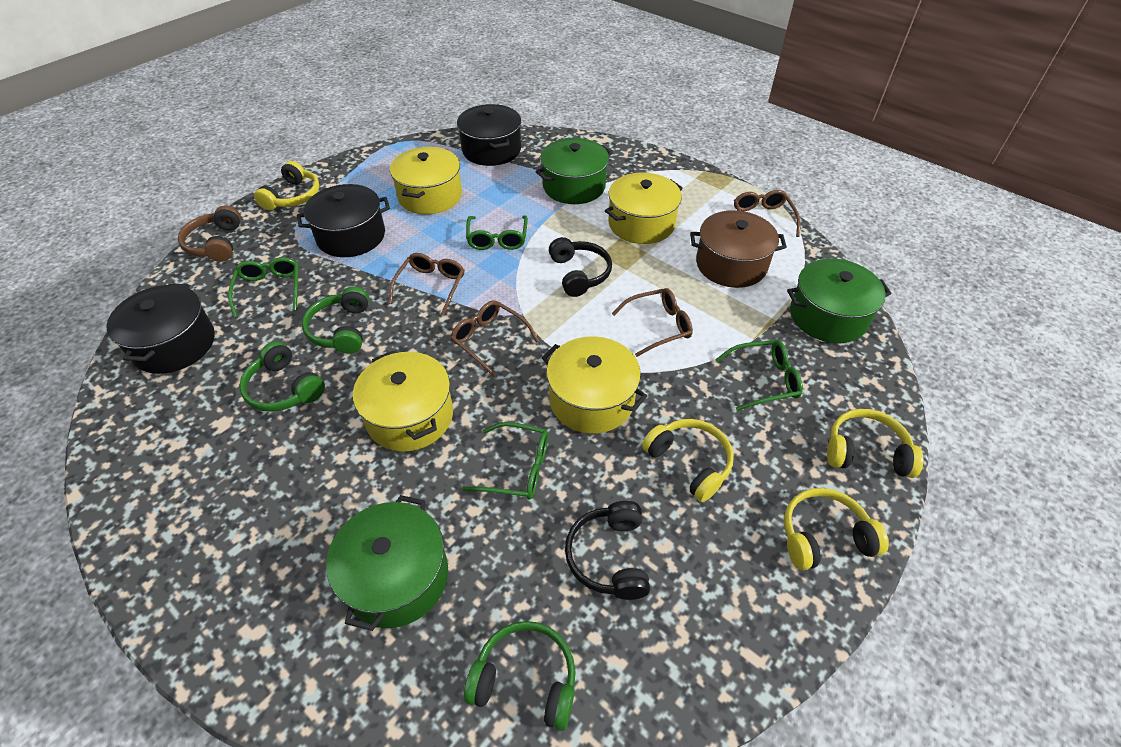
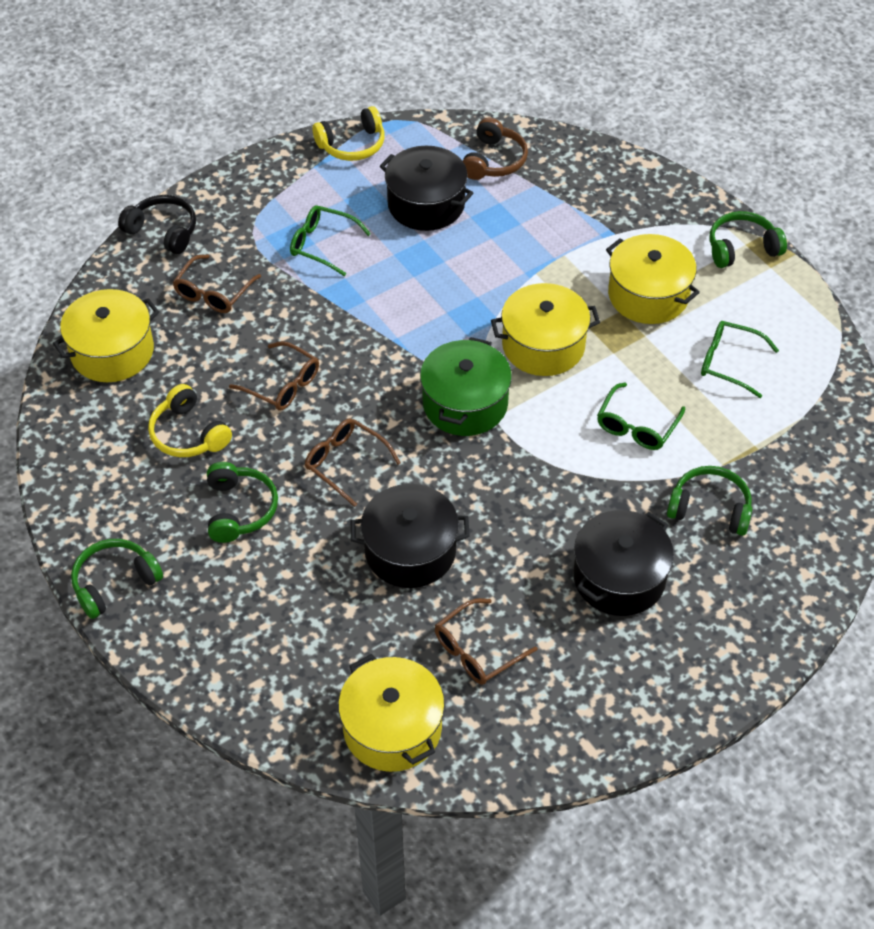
black headphones: [549,237,612,297] [565,501,650,600] = 2 -> [118,195,196,254] = 1
brown pot: [690,210,787,288] = 1 -> none = 0
green glasses: [228,257,299,318] [462,422,548,499] [466,215,528,250] [715,340,803,411] = 4 -> [290,205,371,276] [597,383,685,450] [701,321,779,398] = 3
green headphones: [239,341,325,412] [302,287,369,354] [464,621,576,731] = 3 -> [71,539,163,619] [207,462,278,543] [667,466,752,536] [710,211,787,268] = 4
green pot: [326,495,448,631] [535,138,612,204] [787,259,892,343] = 3 -> [420,337,512,436] = 1
yellow headphones: [254,161,319,210] [642,419,734,502] [784,488,889,570] [827,409,923,478] = 4 -> [148,384,232,457] [312,106,385,161] = 2

